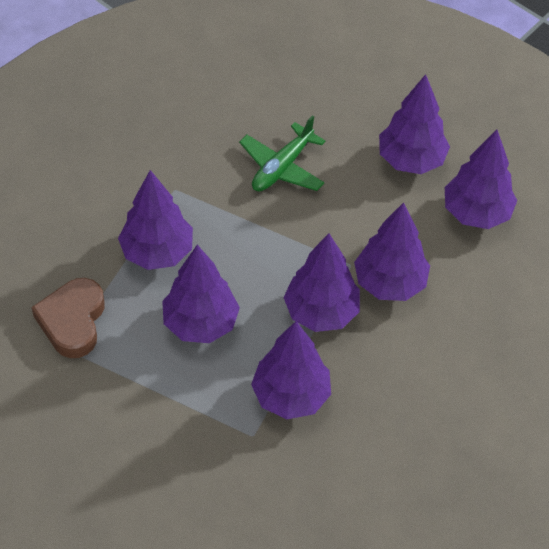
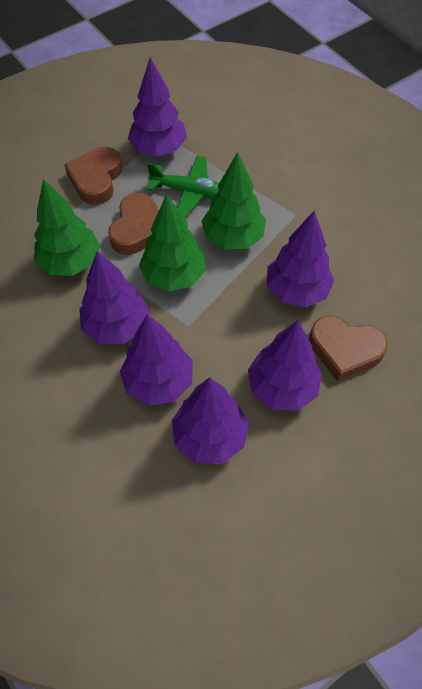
brown heart: [31,278,105,358] = 1 -> [64,147,122,205] [108,193,159,255] [309,316,388,382] = 3
green tree: none = 0 -> [34,179,100,276] [139,194,206,292] [202,152,266,250] = 3
purple tree: [118,170,193,270] [162,245,240,343] [251,321,331,419] [283,233,360,332] [354,202,430,301] [379,74,450,174] [445,130,517,229] = 7 -> [79,250,149,344] [120,314,193,406] [128,57,187,156] [172,378,249,464] [248,321,322,411] [267,211,334,307] = 6

